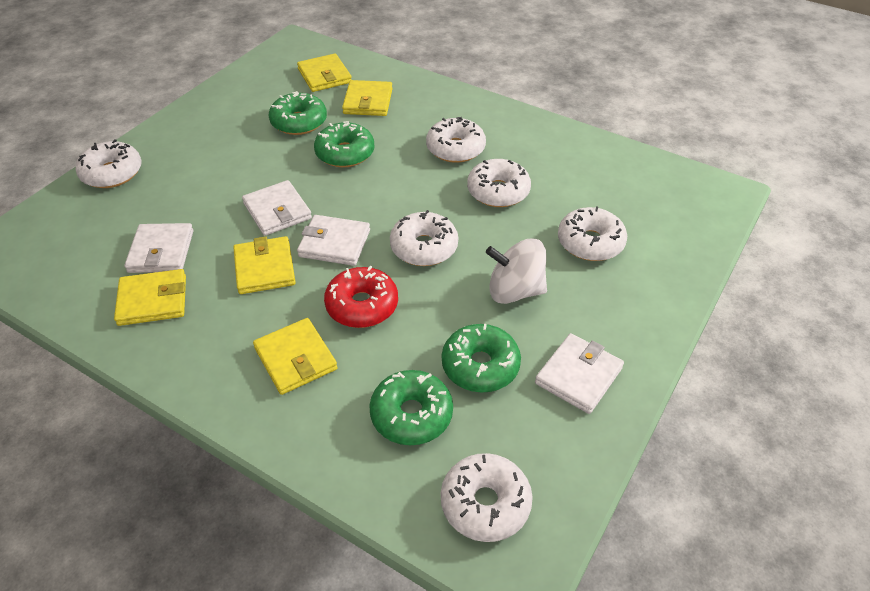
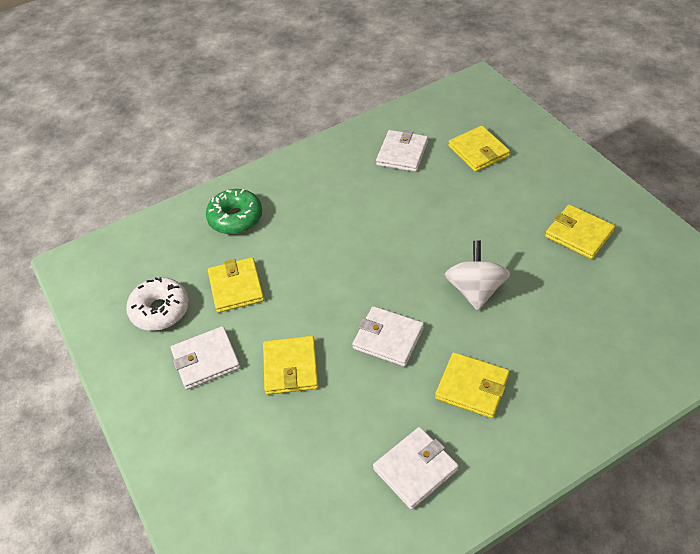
green donut: [269,91,327,135] [314,121,375,168] [369,370,453,445] [442,324,521,392] = 4 -> [206,189,262,234] = 1
red donut: [324,266,398,328] = 1 -> none = 0
white donut: [76,139,141,188] [390,210,458,266] [426,117,486,163] [441,453,533,542] [467,159,531,207] [558,206,627,261] = 6 -> [126,277,189,331] = 1

